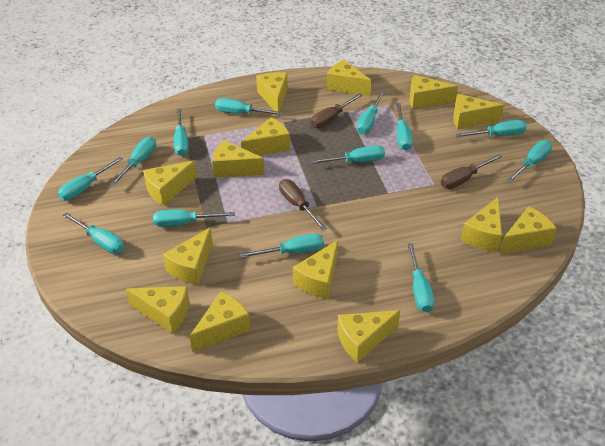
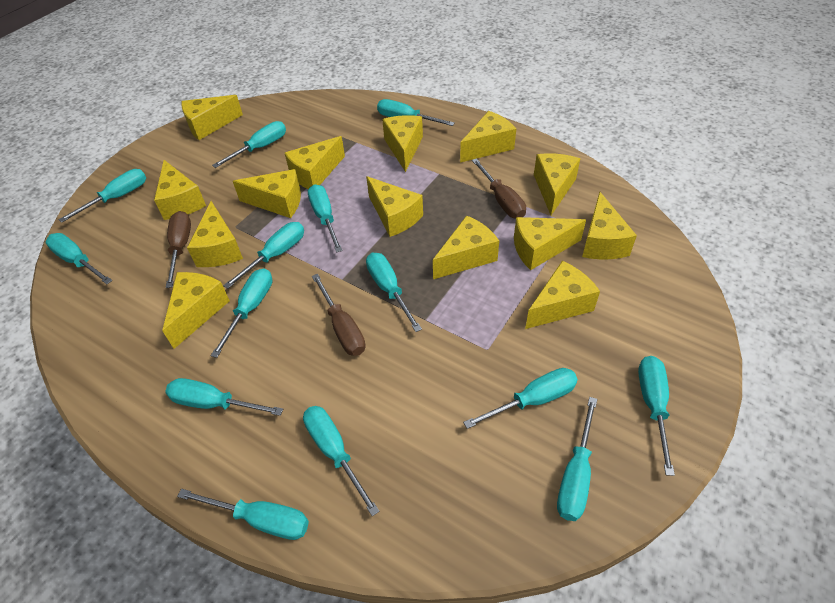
turquoise screwdriver: [58,157,123,200] [63,212,124,254] [110,137,156,186] [153,209,235,227] [174,108,189,156] [215,98,283,115] [240,234,324,258] [311,145,385,164] [357,91,385,134] [396,103,413,150] [408,243,434,312] [456,120,527,137] [507,140,552,182] = 13 -> [45,233,112,284] [58,169,146,223] [165,378,283,416] [177,489,309,540] [211,268,272,358] [212,121,286,168] [223,222,304,289] [303,406,380,516] [308,184,343,253] [366,253,422,332] [377,99,455,126] [463,368,578,429] [557,397,597,521] [638,356,675,476] = 14

